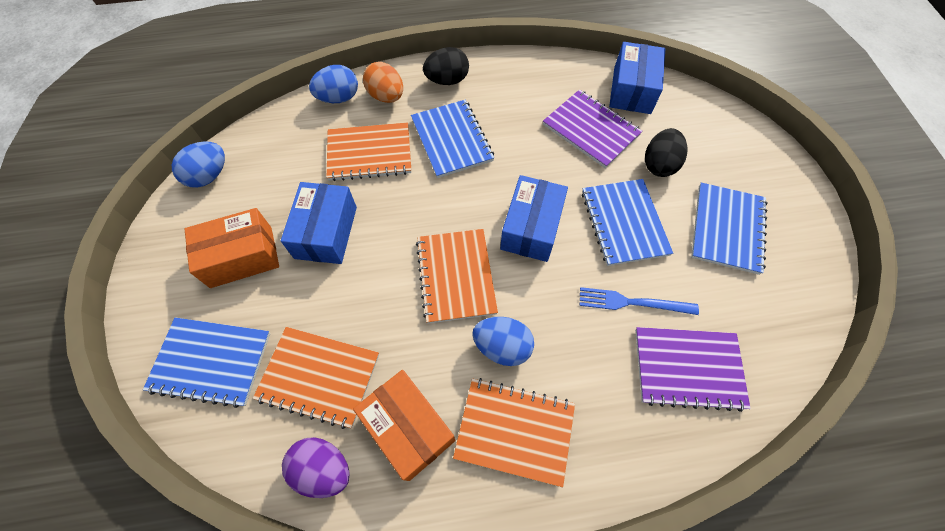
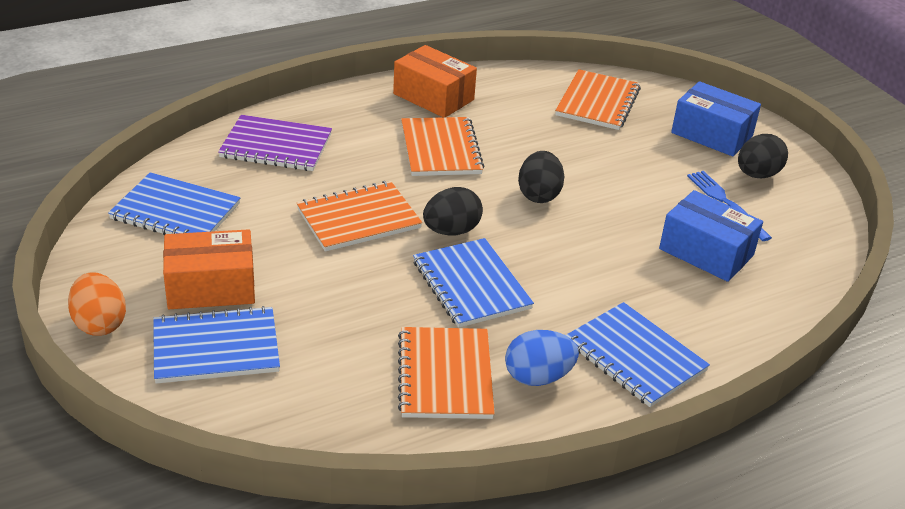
black egg: [423,47,469,85] [645,128,688,177] = 2 -> [423,187,483,236] [518,151,564,203] [738,134,788,178] = 3
blue box: [281,182,357,264] [500,175,568,262] [609,42,665,114] = 3 -> [659,190,763,282] [671,81,761,156] = 2
blue egg: [172,141,225,188] [309,65,358,103] [472,317,534,366] = 3 -> [505,330,579,386] = 1
purple egg: [282,437,350,498] = 1 -> none = 0
purple notebook: [543,90,642,168] [635,327,751,412] = 2 -> [218,115,332,171] = 1

